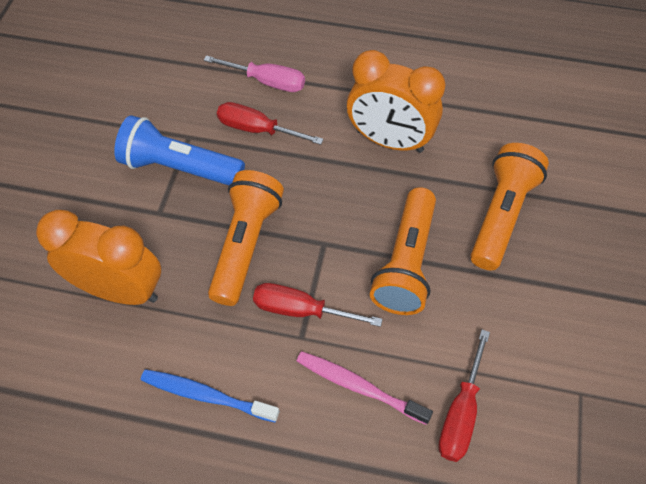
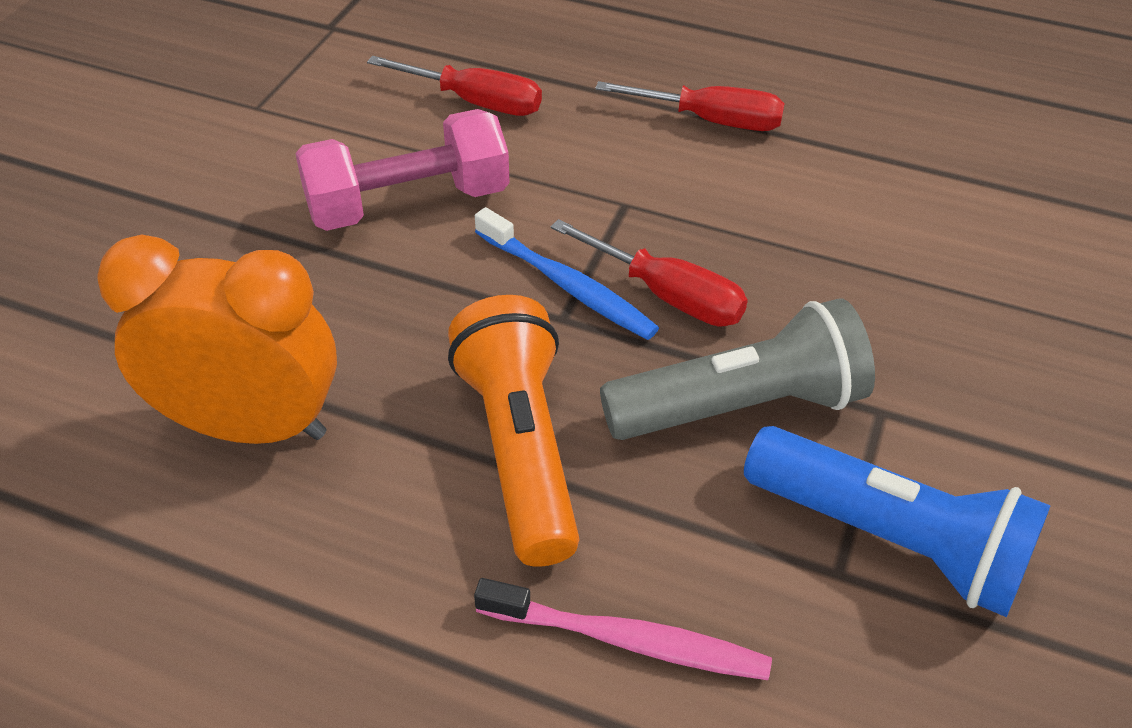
grey flashlight: none = 0 -> [600,299,875,440] = 1
orange clock: [36,210,161,305] [347,50,446,153] = 2 -> [98,235,337,444] = 1
orange flashlight: [208,170,284,306] [370,187,436,315] [471,143,549,270] = 3 -> [448,295,579,567] = 1
pink dumbbell: none = 0 -> [295,109,510,231] = 1
pink screwdriver: [204,56,305,92] = 1 -> none = 0

